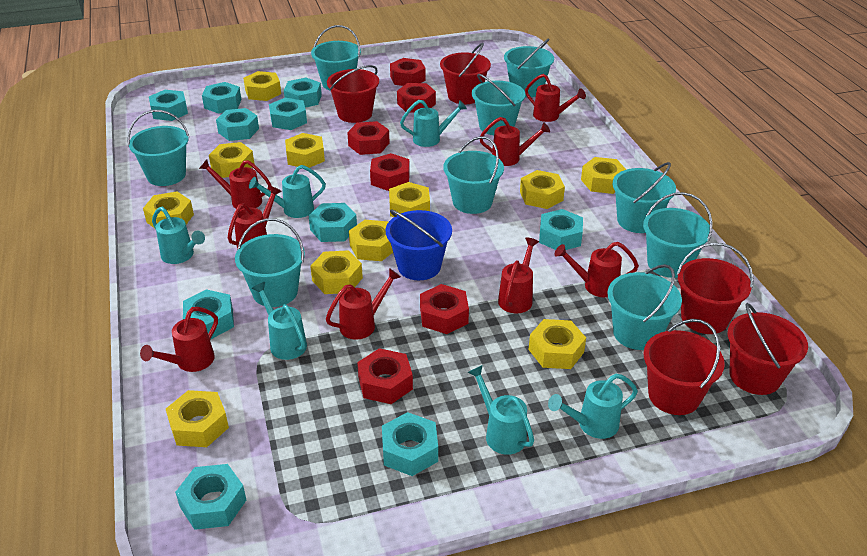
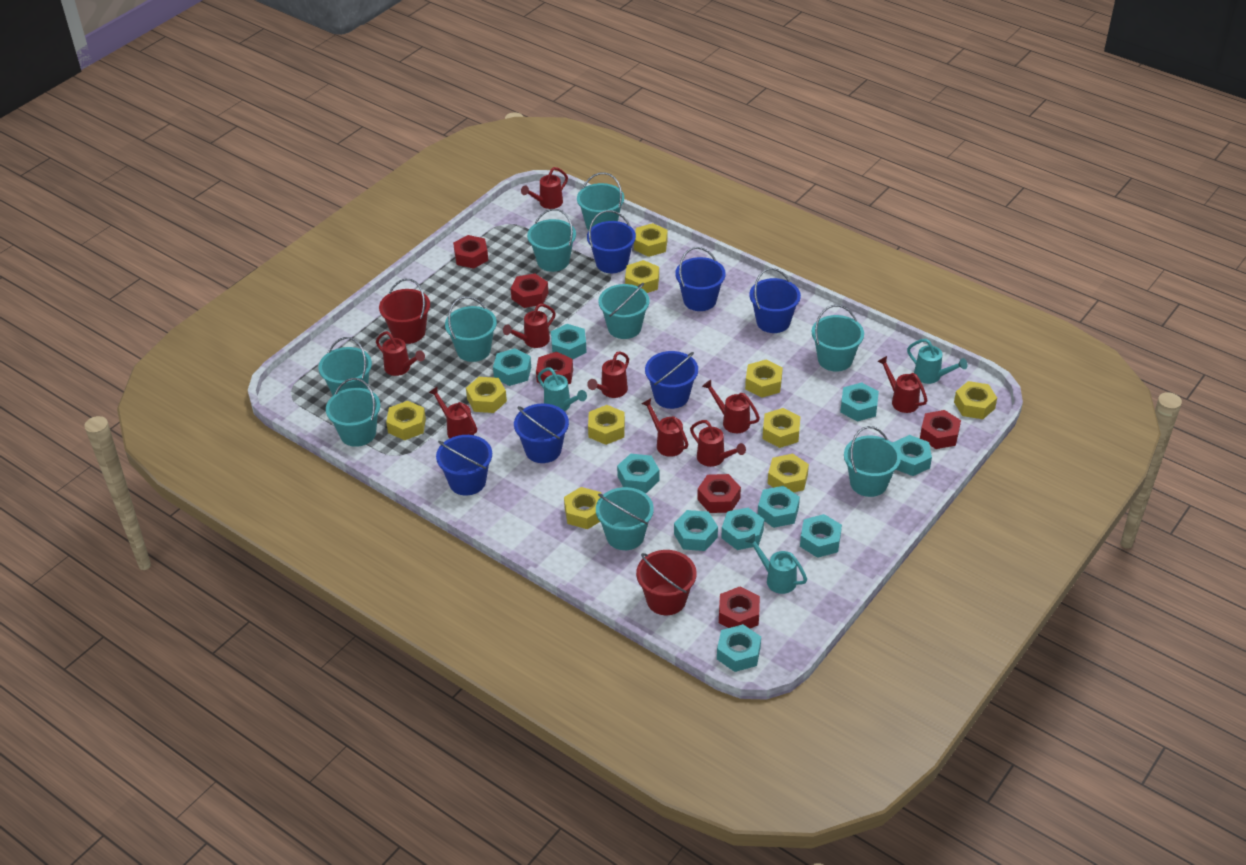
blue bucket: [386,209,452,280] = 1 -> [436,435,492,495] [514,403,569,463] [587,210,636,273] [645,351,698,409] [675,247,726,311] [749,268,801,333] = 6
red bucket: [327,65,379,123] [440,43,491,104] [643,319,725,415] [677,243,754,334] [728,303,808,395] = 5 -> [379,279,430,344] [636,550,697,615] = 2
red watering can: [140,307,218,372] [199,159,271,209] [228,186,282,249] [326,268,401,340] [480,117,550,166] [498,237,539,313] [525,74,586,122] [555,242,639,297] = 8 -> [376,331,425,376] [428,386,477,439] [503,304,556,348] [521,167,568,209] [587,351,629,398] [641,398,688,457] [690,420,746,467] [702,380,760,433] [877,356,928,413] = 9
turquoise watering can: [152,207,205,264] [249,165,326,218] [251,282,307,360] [400,100,467,147] [468,365,534,455] [548,374,638,439] = 6 -> [537,368,587,411] [745,534,807,594] [907,339,968,384] = 3
yellow nut: [143,192,194,228] [166,390,229,447] [209,142,254,178] [243,71,281,101] [285,133,325,168] [310,250,363,294] [349,220,393,261] [389,182,430,217] [520,170,565,209] [529,319,586,369] [581,157,627,194] = 11 -> [386,401,426,440] [466,377,507,413] [564,487,601,529] [588,405,625,445] [625,260,659,293] [634,223,668,257] [745,360,783,398] [762,408,801,448] [768,454,809,493] [954,381,997,419] = 10

